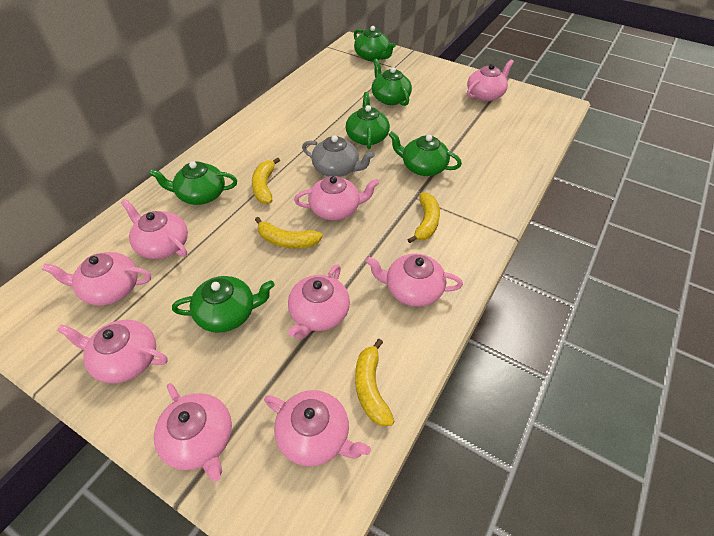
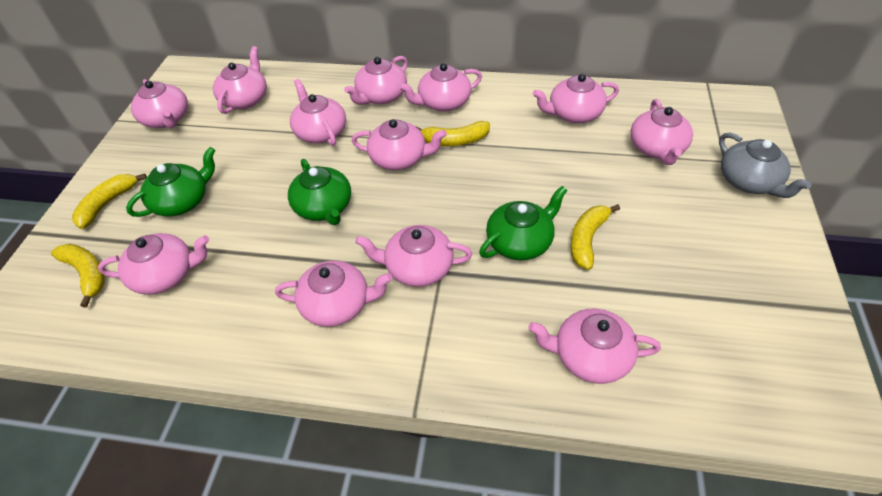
green teapot: [149,161,237,205] [172,276,275,333] [346,92,390,149] [354,26,396,61] [372,59,412,106] [389,131,462,176] = 6 -> [126,147,216,217] [288,159,351,225] [479,186,568,260] = 3
pink teapot: [42,252,151,306] [57,320,168,384] [121,199,188,259] [154,383,232,482] [264,390,371,466] [288,264,350,340] [294,176,379,220] [365,253,463,307] [467,59,514,101] = 9 -> [98,233,209,295] [131,79,188,128] [213,46,267,114] [275,260,392,327] [290,79,346,146] [344,56,408,105] [352,119,447,170] [355,225,472,287] [399,63,482,112] [528,309,661,384] [533,74,619,123] [630,99,693,165] = 12

